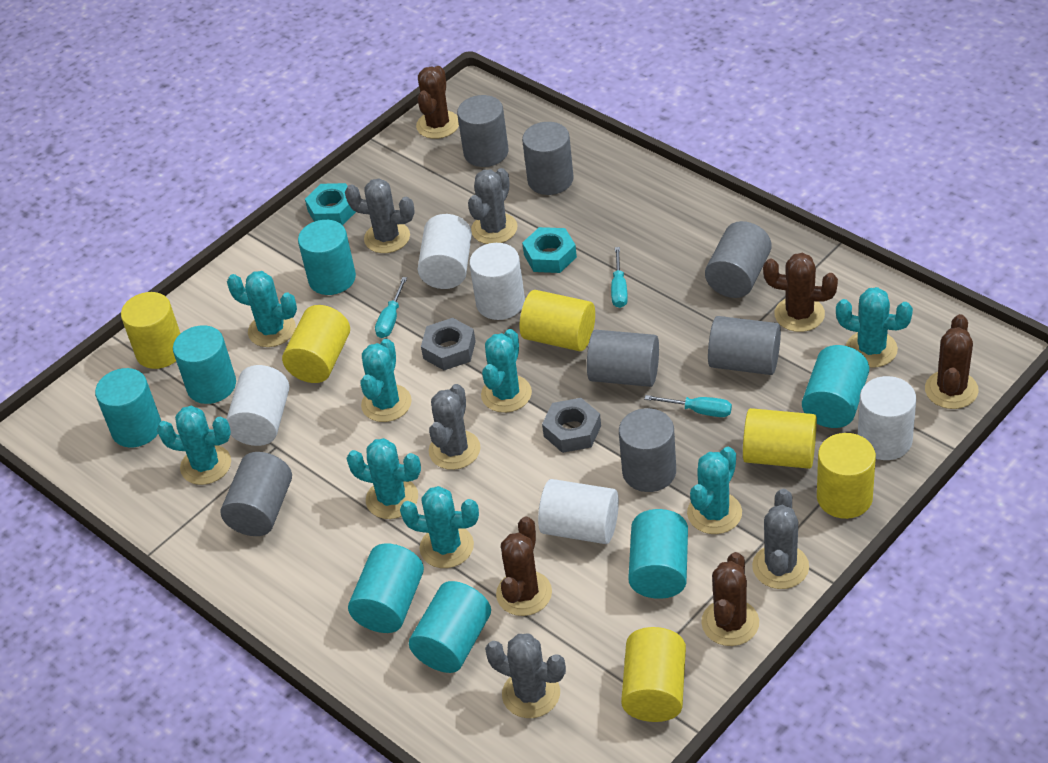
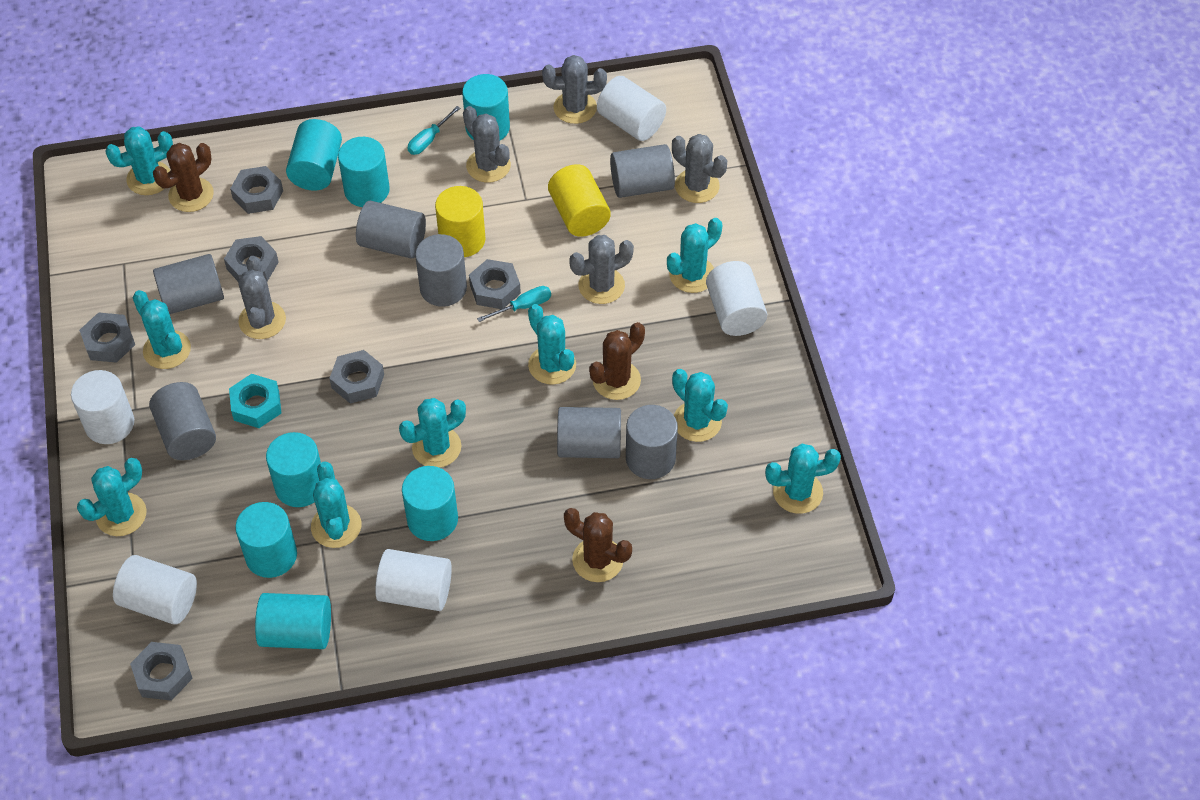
brown cactus: [416,66,459,139] [496,516,552,616] [701,552,759,646] [763,253,838,332] [925,314,979,409] = 5 -> [153,143,214,212] [564,508,632,582] [589,322,645,400] = 3
grey nut: [421,318,476,370] [542,398,601,453] = 2 -> [79,312,135,363] [130,642,193,701] [224,236,279,282] [230,166,283,214] [329,350,384,403] [469,259,521,309] = 6
turquoise cactus: [157,406,231,485] [227,271,297,347] [346,438,421,519] [361,338,412,422] [400,486,479,568] [481,329,532,413] [687,447,742,534] [836,287,913,368] = 8 -> [77,458,147,536] [105,126,173,195] [132,290,191,369] [311,462,361,548] [399,398,466,468] [528,304,576,385] [667,218,722,293] [672,369,728,442] [765,444,841,514] = 9
turquoise nut: [305,183,356,226] [522,227,577,273] = 2 -> [229,374,282,428] = 1
turquoise screwdriver: [375,277,407,338] [611,247,628,308] [644,395,732,417] = 3 -> [407,106,460,155] [477,286,551,322] = 2
yellow cylinder: [121,292,181,369] [282,305,350,383] [520,290,595,351] [621,627,686,722] [743,408,817,469] [817,433,876,519] = 6 -> [435,186,485,257] [548,164,611,237] = 2

